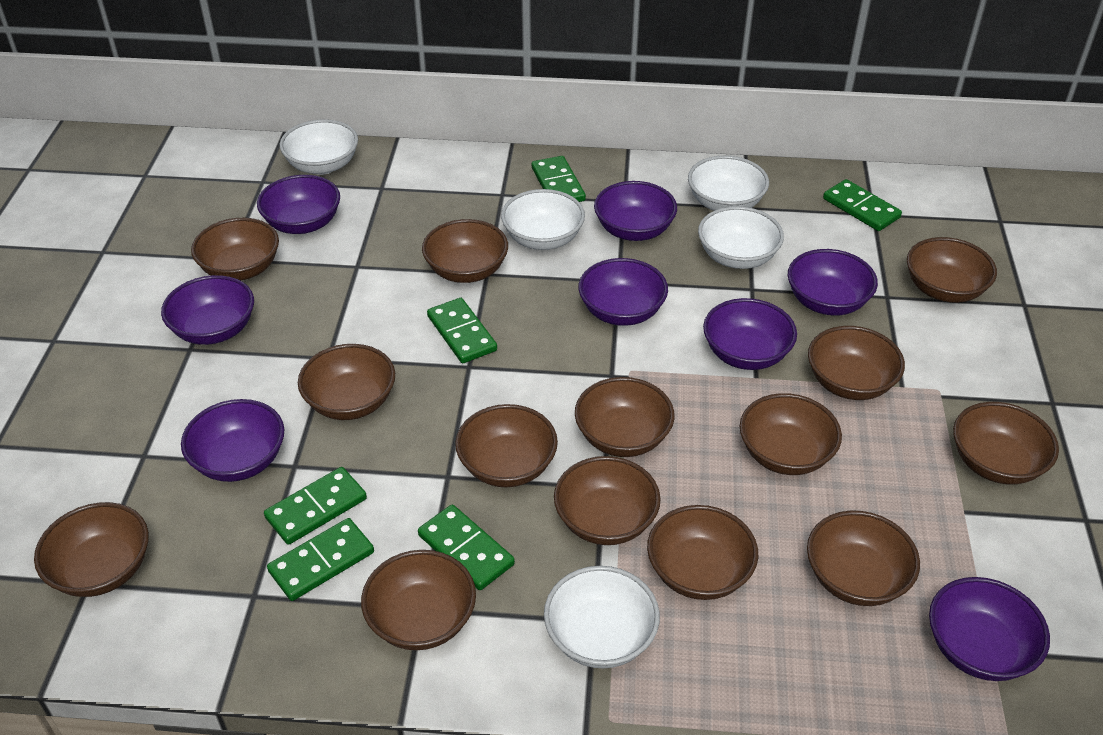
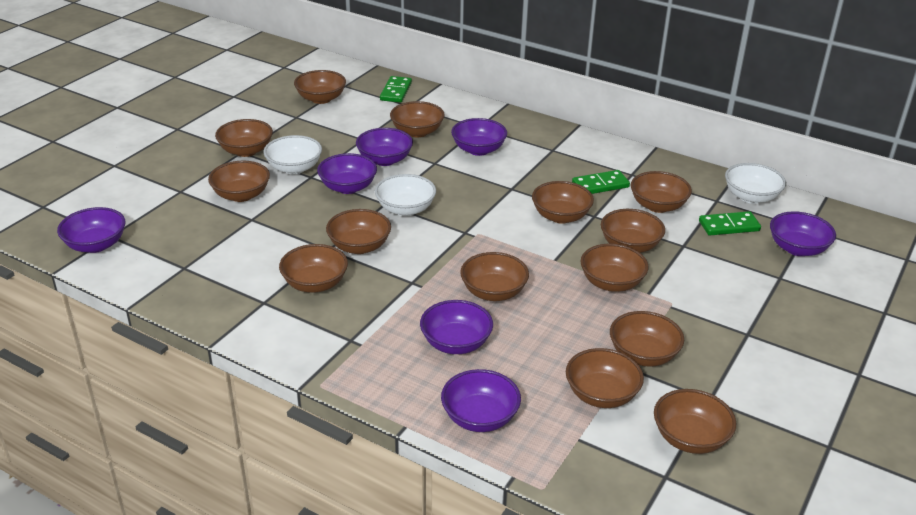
green domino: [264,467,367,545] [267,518,374,601] [418,505,515,590] [427,298,497,363] [532,156,586,202] [823,179,902,231] = 6 -> [380,76,412,103] [572,170,630,194] [699,211,761,235] = 3
purple bowl: [161,275,254,345] [181,399,284,482] [257,175,340,234] [578,258,668,326] [594,181,677,241] [703,298,797,370] [788,249,878,315] [929,577,1050,681] = 8 -> [57,207,125,253] [317,153,377,194] [356,128,413,166] [420,300,493,354] [441,369,521,432] [451,118,507,156] [770,211,836,256] = 7
white bowl: [280,119,358,175] [501,189,585,250] [544,566,660,669] [688,156,769,211] [698,206,784,269] = 5 -> [263,135,322,174] [375,174,436,216] [725,163,786,204] = 3

